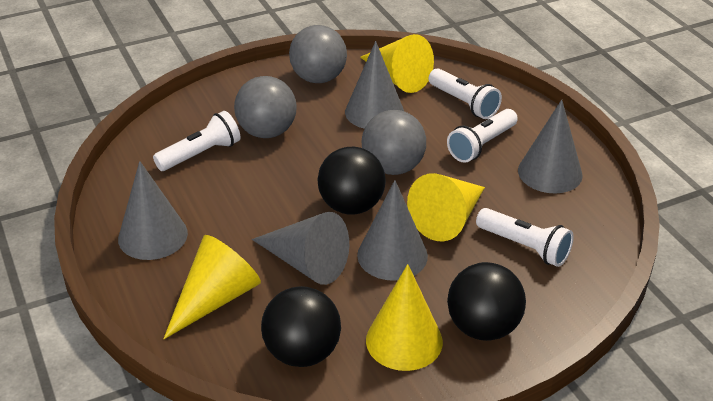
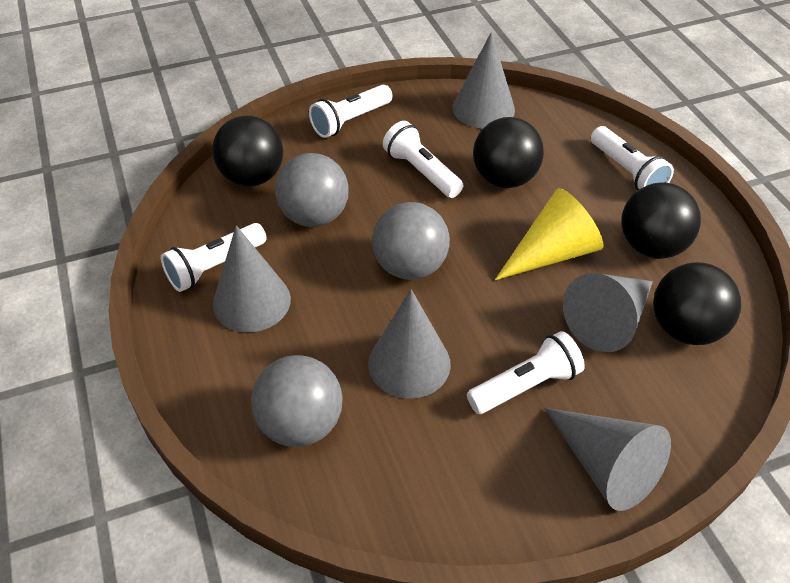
black ball: [261,286,341,367] [317,147,386,215] [447,262,526,341] = 3 -> [212,115,283,187] [473,117,544,188] [621,183,701,259] [653,262,741,345] = 4
white flashlight: [153,111,241,171] [428,68,502,119] [447,109,518,163] [476,208,574,267] = 4 -> [161,223,266,292] [309,85,393,138] [383,121,463,198] [467,331,585,414] [591,126,674,190] = 5
yellow cone: [163,235,261,339] [360,34,434,93] [366,264,443,371] [407,173,485,241] = 4 -> [495,188,604,280] = 1

